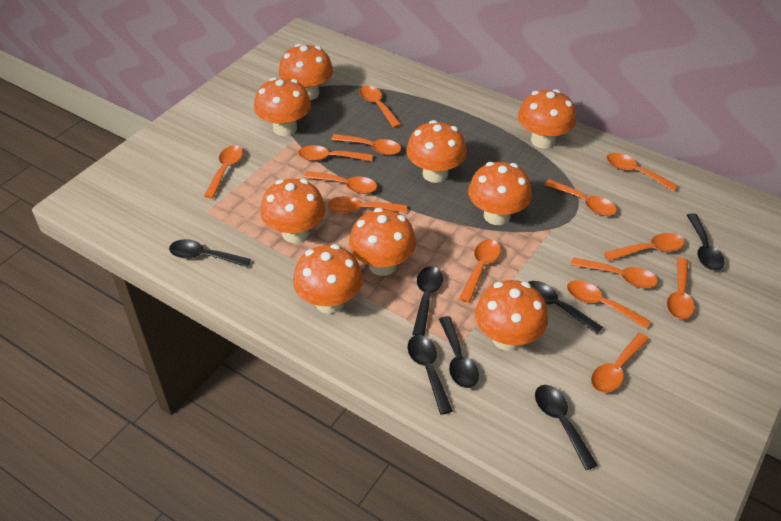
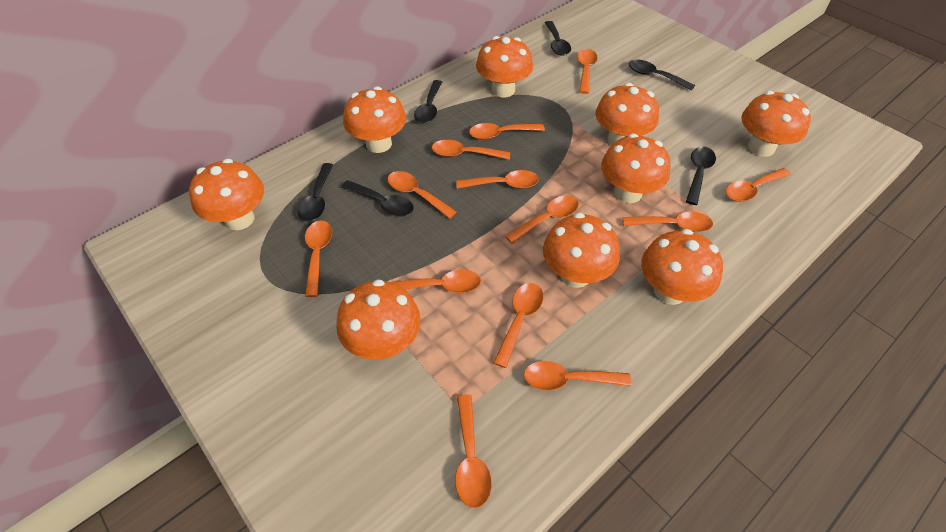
black spoon: [169,239,251,267] [407,335,453,415] [412,266,443,336] [439,316,479,388] [528,281,603,334] [535,385,598,470] [687,213,725,271] = 7 -> [298,163,333,222] [341,180,414,217] [414,80,442,123] [545,21,571,56] [628,59,695,91] [686,146,716,205] = 6
orange spoon: [204,145,243,199] [298,145,373,161] [304,171,377,194] [328,196,407,214] [331,134,401,155] [359,85,401,128] [459,239,501,303] [544,179,617,216] [567,280,651,329] [571,257,658,288] [591,333,649,393] [604,233,685,261] [607,153,678,192] [667,258,694,320] = 14 -> [305,221,332,297] [387,171,457,219] [392,269,481,293] [432,140,510,160] [455,394,492,508] [456,170,539,189] [469,123,545,140] [493,283,543,368] [505,196,579,244] [524,361,631,391] [577,49,598,94] [623,212,713,232] [726,168,791,202] = 13

